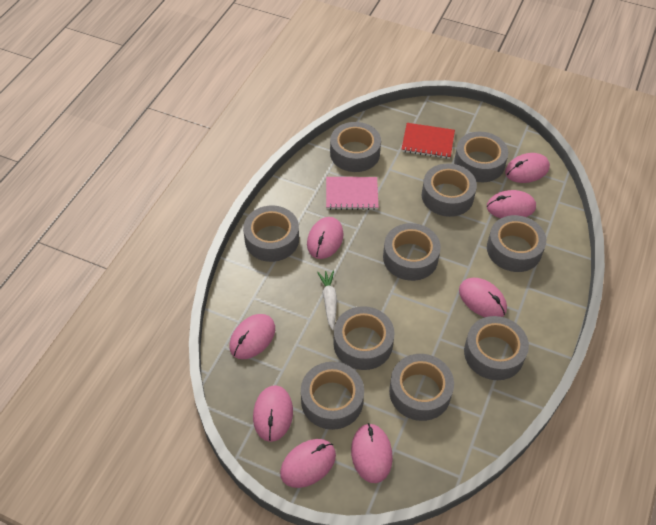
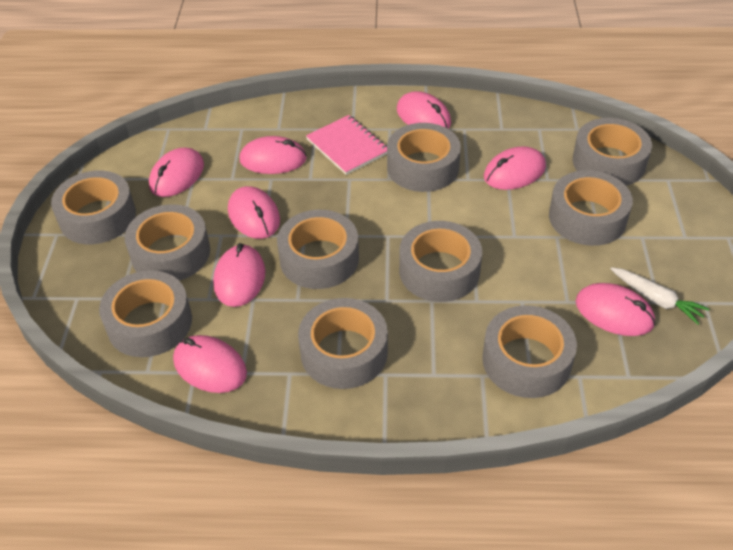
red notebook: [401,123,455,159] = 1 -> none = 0

